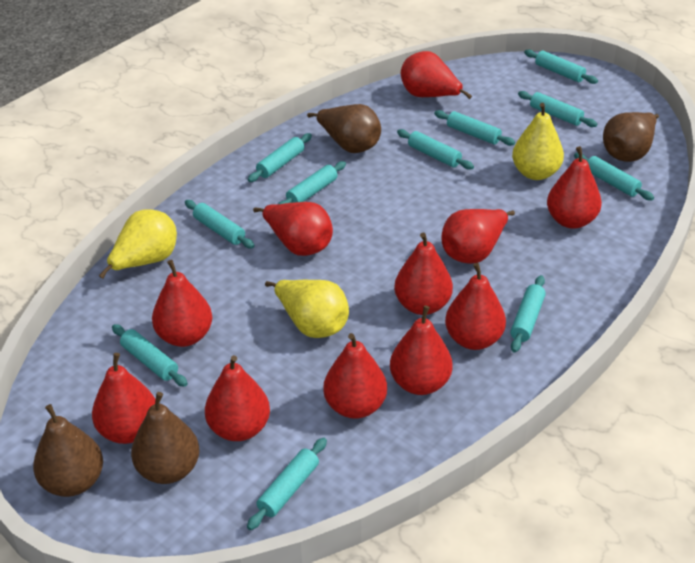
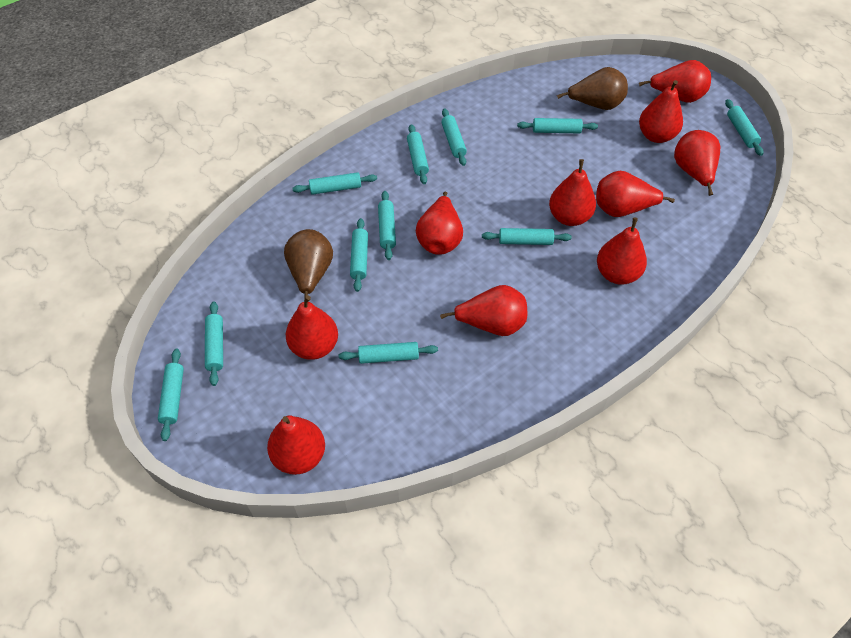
brown pear: [33,404,103,497] [131,392,200,484] [307,104,381,153] [603,112,659,162] = 4 -> [284,229,333,301] [557,67,628,110] = 2
red pear: [92,353,156,444] [152,260,212,347] [205,355,270,441] [253,202,333,256] [323,333,387,419] [390,305,453,395] [394,233,453,315] [401,51,472,99] [441,209,515,264] [445,263,506,350] [547,146,602,229] = 11 -> [267,415,325,475] [286,295,338,360] [416,191,463,255] [440,285,527,336] [549,159,596,226] [596,171,675,217] [597,217,647,285] [639,60,711,103] [639,80,683,143] [674,130,720,196] = 10
yellow pear: [99,209,177,279] [265,280,349,338] [512,103,564,180] = 3 -> none = 0

